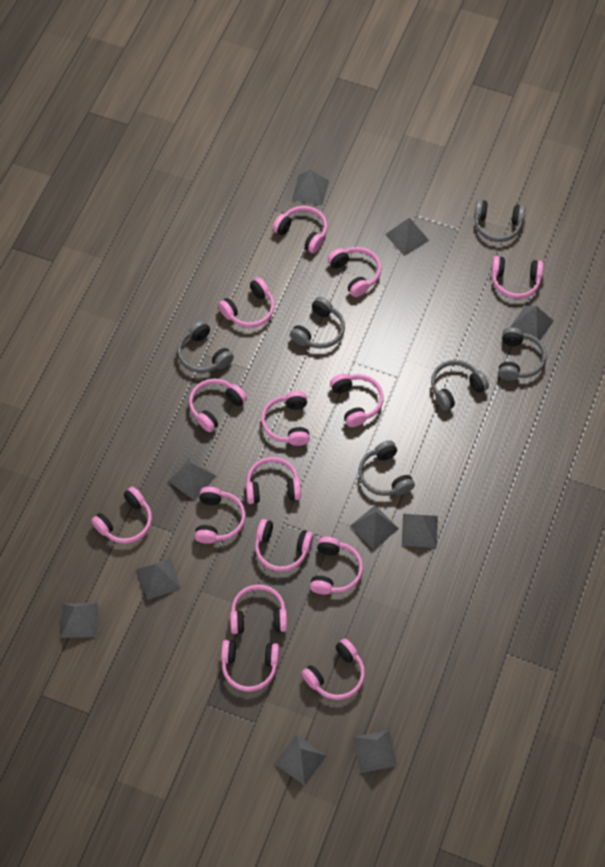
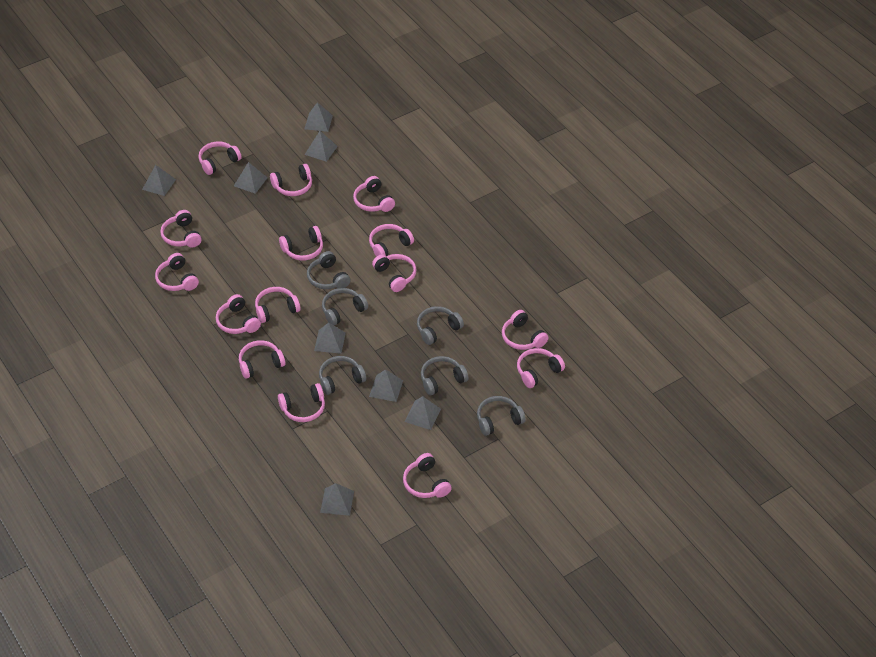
grey pyramid: [61,603,98,638] [137,558,181,600] [168,457,216,501] [275,734,326,786] [292,170,329,206] [350,505,399,550] [353,730,397,773] [385,218,429,256] [402,514,438,548] [510,305,554,340] = 10 -> [142,165,176,196] [234,162,268,194] [304,102,333,132] [305,131,338,162] [314,322,346,354] [320,483,354,516] [369,369,403,402] [404,396,441,430] = 8

